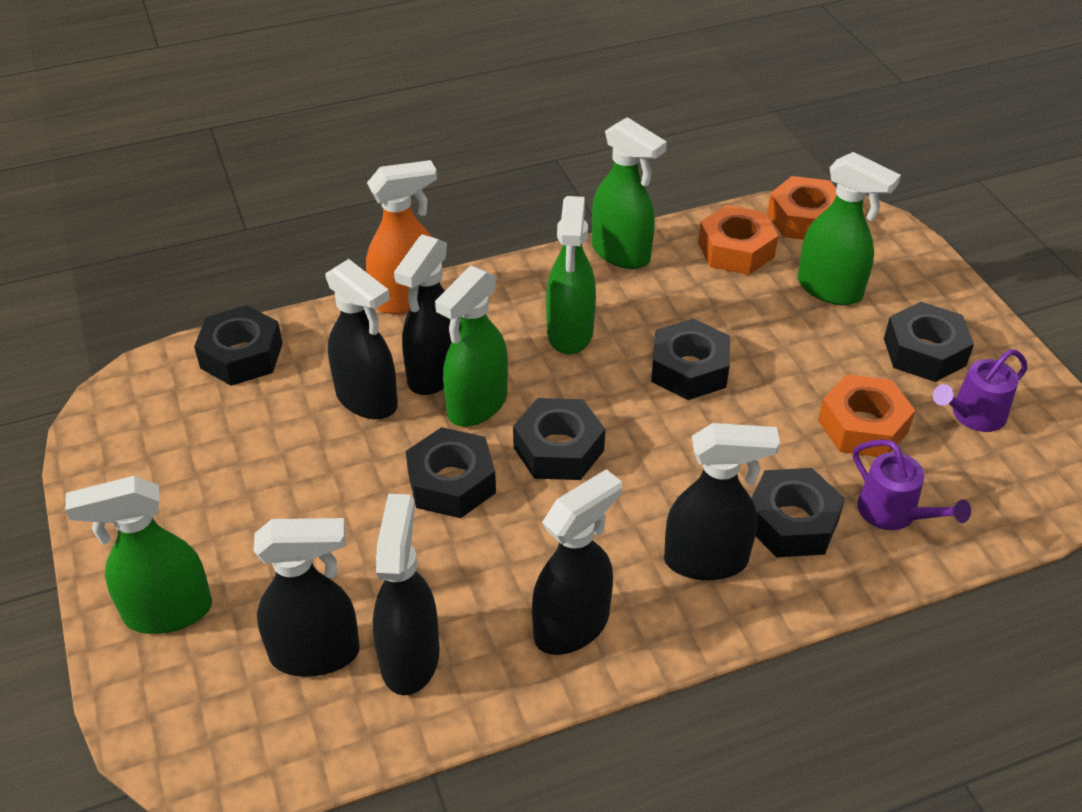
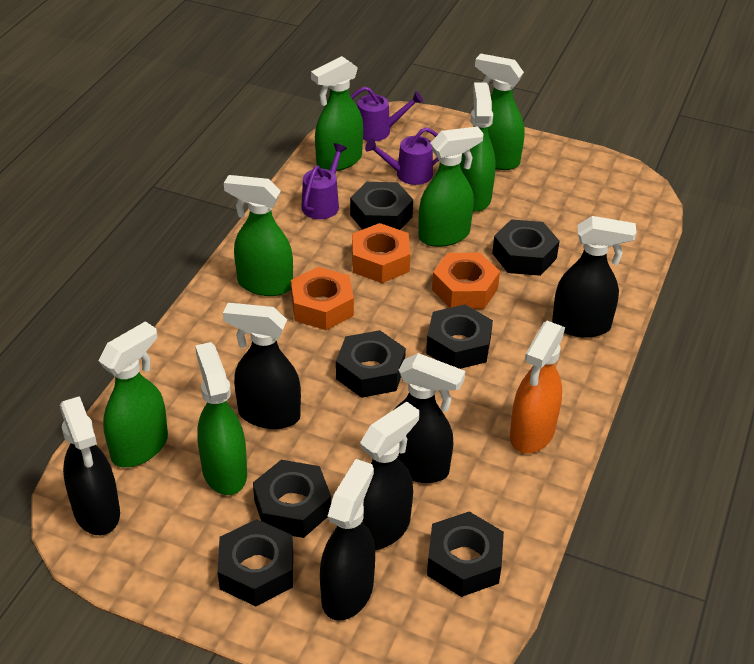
black nut: [194,305,283,386] [406,427,496,518] [513,398,605,480] [651,319,730,400] [752,468,845,557] [884,302,974,382] = 6 -> [218,519,293,606] [253,460,331,538] [336,330,406,398] [350,182,413,230] [426,304,493,369] [427,511,504,597] [492,219,560,276] = 7
green spray bottle: [65,476,212,634] [435,265,508,427] [546,196,596,354] [592,117,667,269] [798,152,901,305] = 5 -> [98,321,168,467] [195,342,247,495] [224,175,293,296] [311,56,363,171] [418,126,484,247] [460,83,495,212] [473,54,525,170] = 7
purple watering can: [853,439,971,530] [933,349,1028,432] = 2 -> [301,143,347,219] [351,87,423,141] [365,127,439,185] = 3

